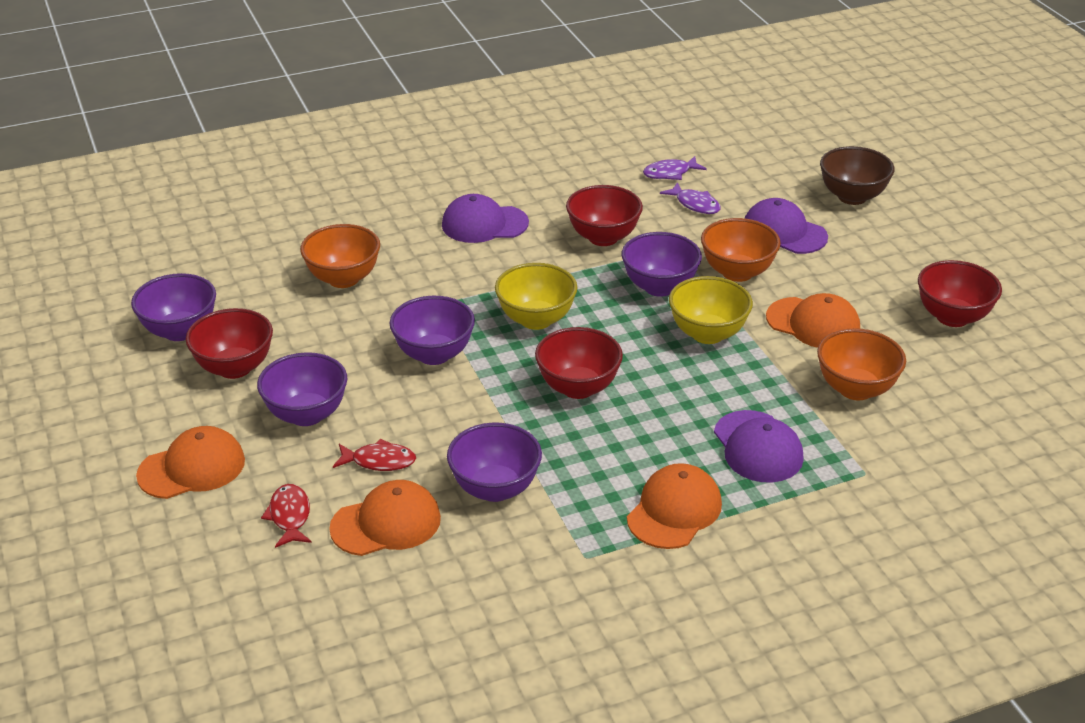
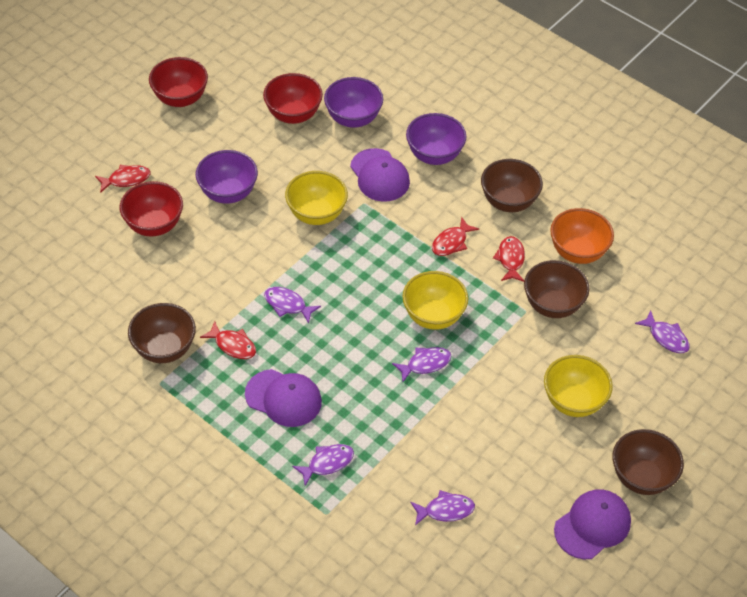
brown bowl: [820,146,895,205] = 1 -> [128,303,196,363] [481,159,543,212] [524,260,590,318] [612,429,684,495] = 4
orange bowl: [300,224,380,288] [701,218,781,282] [817,328,906,400] = 3 -> [550,208,614,264] = 1
orange cap: [136,426,245,499] [329,480,441,556] [627,463,722,549] [766,293,860,348] = 4 -> none = 0
purple bowl: [131,273,216,341] [257,352,347,426] [390,296,475,365] [447,423,542,502] [622,232,702,297] = 5 -> [196,150,258,204] [324,77,383,128] [406,113,467,165] = 3
purple fish: [643,156,707,180] [660,182,721,214] = 2 -> [264,287,321,323] [292,444,354,486] [392,347,452,382] [410,490,475,526] [635,311,690,353] = 5
red bowl: [186,308,273,379] [535,327,623,399] [566,185,643,246] [918,260,1002,327] = 4 -> [120,181,183,236] [149,57,208,107] [263,73,323,124] = 3
red fish: [261,484,312,548] [333,439,416,471] = 2 -> [95,165,151,193] [200,321,256,359] [432,217,479,256] [493,236,525,282] = 4
yellow bowl: [495,263,577,330] [669,276,753,344] = 2 -> [285,171,348,225] [402,271,468,330] [544,355,613,417] = 3

